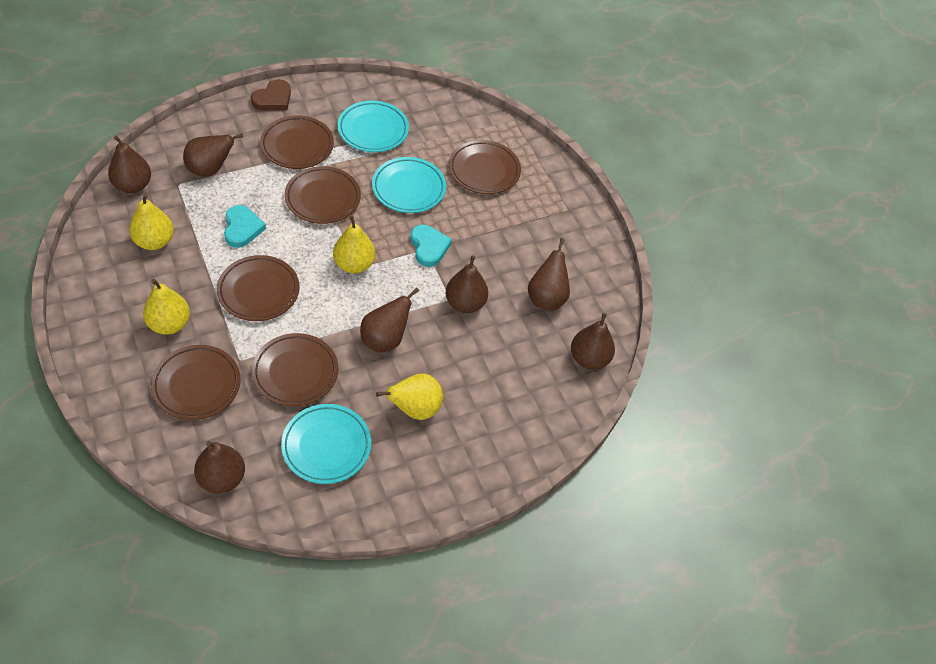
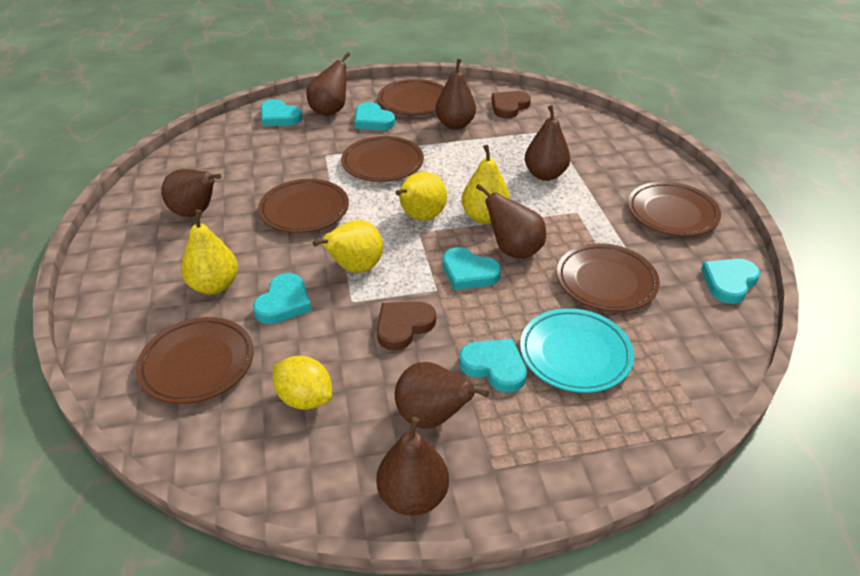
brown heart: [251,79,291,111] = 1 -> [377,301,436,351] [491,91,531,118] = 2
turquoise heart: [224,205,266,248] [411,225,452,267] = 2 -> [253,273,312,324] [261,99,302,126] [355,102,395,130] [442,247,501,290] [459,339,527,392] [701,259,760,304] = 6
turquoise plate: [281,404,371,484] [337,101,409,152] [372,157,446,213] = 3 -> [520,308,634,393] = 1
yellow lemon: none = 0 -> [273,356,332,410] = 1

